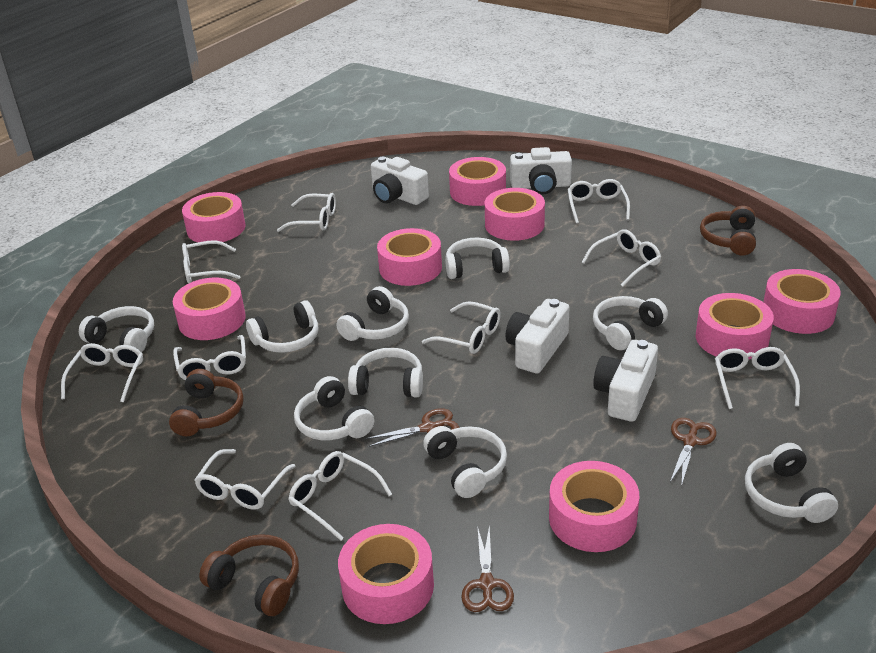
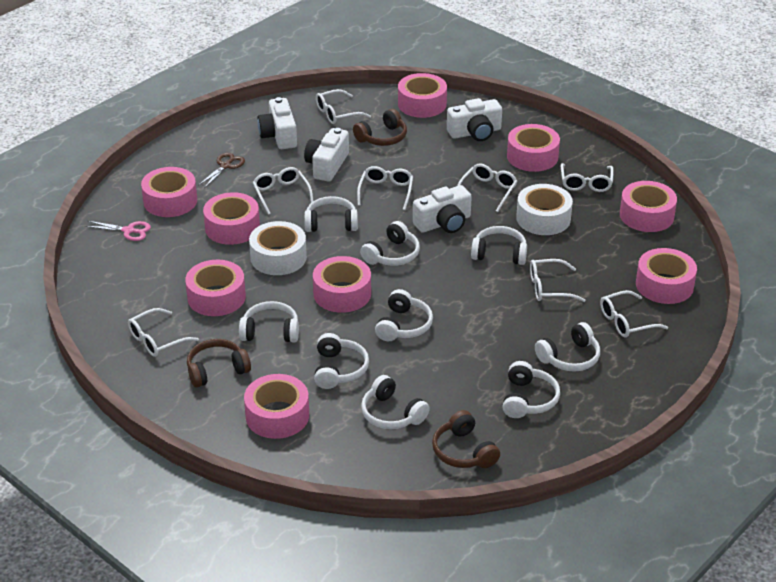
brown scissors: [365,408,459,447] [461,525,514,612] [670,418,717,487] = 3 -> [198,153,245,188] = 1
pink scissors: none = 0 -> [85,221,151,241] = 1
white glasses: [61,343,143,402] [173,335,246,380] [182,240,240,284] [194,449,296,510] [277,193,336,232] [288,451,392,541] [422,301,501,354] [567,179,630,224] [582,229,661,287] [715,347,800,409] = 10 -> [128,308,199,357] [253,167,313,215] [316,89,371,124] [357,166,413,210] [457,163,517,212] [530,259,586,302] [561,163,614,192] [600,290,668,338] = 8
white tape: none = 0 -> [249,221,307,275] [516,184,573,235] = 2

